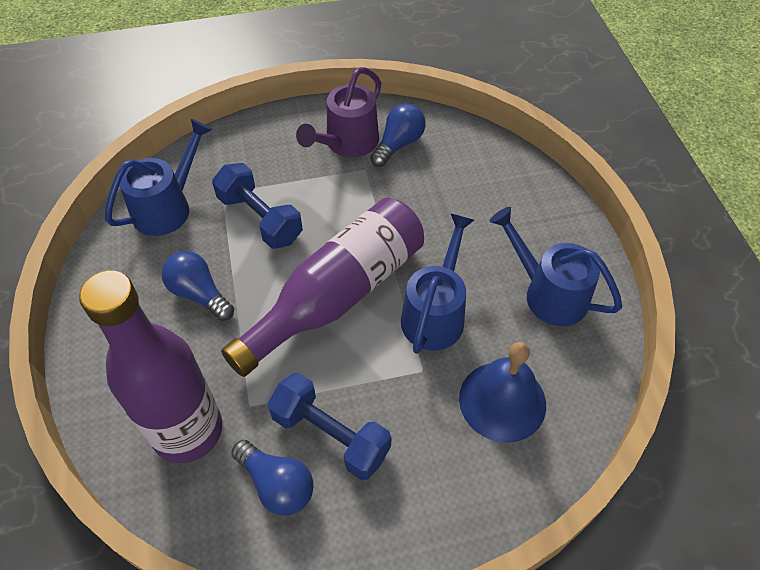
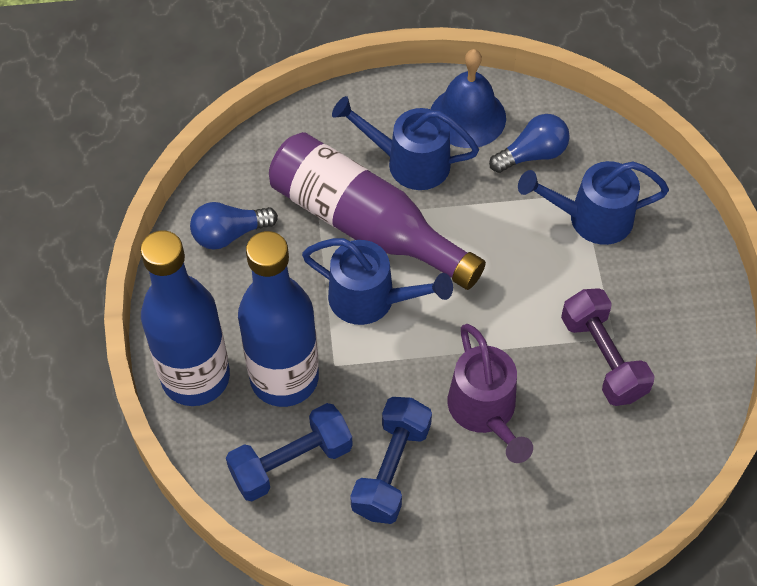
blue bottle: none = 0 -> [140,230,230,406] [238,231,319,407] = 2
blue light bulb: [162,251,234,321] [231,440,314,516] [370,103,425,167] = 3 -> [190,202,278,250] [489,114,570,173] = 2
purple bottle: [79,270,222,463] [221,198,424,377] = 2 -> [269,132,486,290] = 1
purple dumbbell: none = 0 -> [561,288,655,406] = 1

